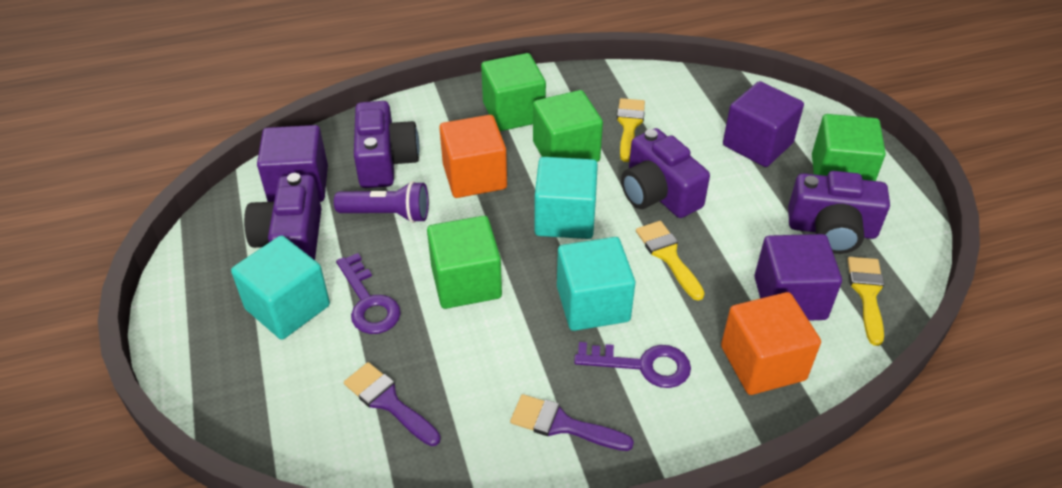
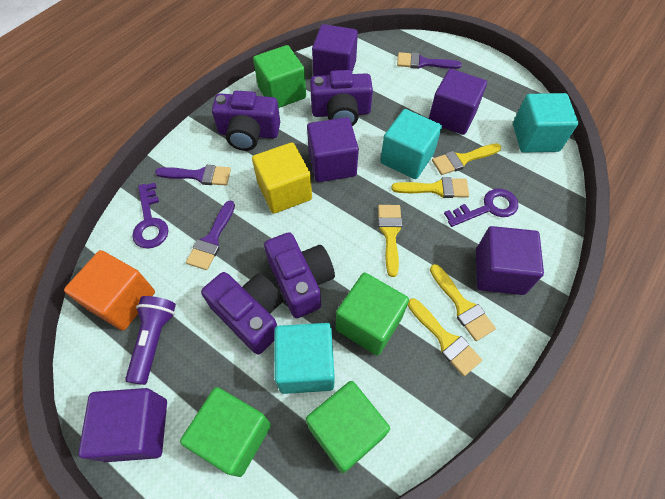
orange cube: [439,115,507,198] [721,292,821,395] = 2 -> [64,250,155,331] = 1
purple brush: [344,362,441,446] [510,394,634,451] = 2 -> [155,165,231,185] [186,200,235,270] [397,52,462,69] = 3
purple cube: [257,125,328,202] [723,81,804,167] [754,234,842,321] = 3 -> [78,388,167,462] [307,117,359,182] [312,24,358,76] [429,69,487,135] [476,226,544,295] = 5
yellow brush: [617,98,645,162] [636,221,705,301] [847,257,884,346] = 3 -> [378,205,402,277] [391,177,469,198] [408,299,482,376] [430,264,496,341] [432,143,501,175] = 5
yellow cube: none = 0 -> [252,142,312,214] = 1

